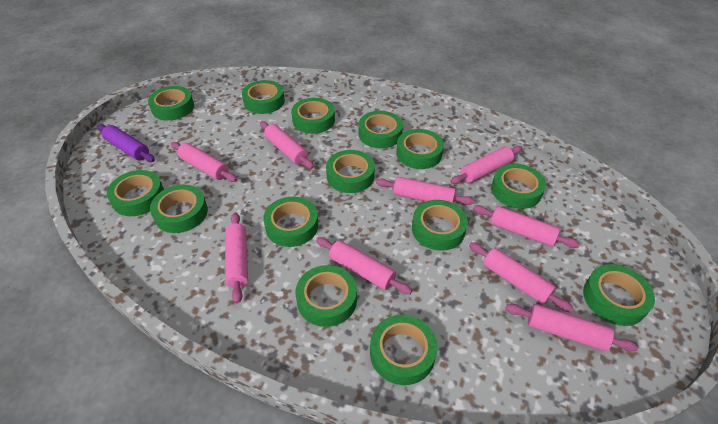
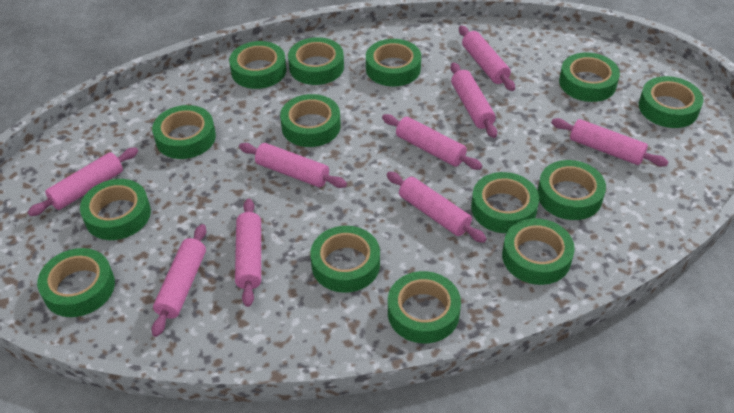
purple rolling pin: [97,124,155,162] = 1 -> none = 0

